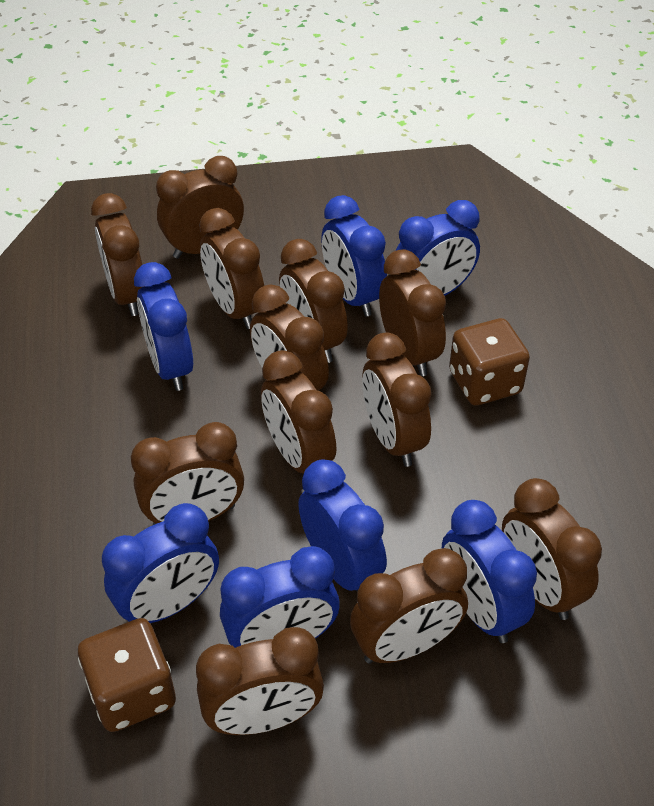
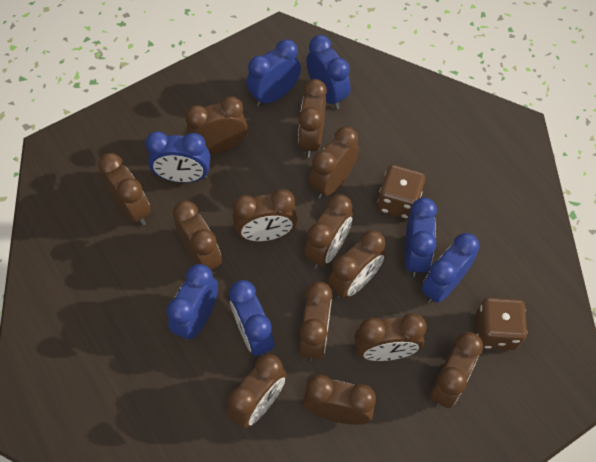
brown clock: [91,193,145,316] [131,422,244,525] [156,156,244,259] [196,627,324,735] [199,208,264,329] [250,284,329,391] [261,350,336,473] [279,239,348,363] [350,548,468,664] [362,332,432,467] [379,249,446,376] [502,478,602,620] = 12 -> [98,153,151,226] [173,201,222,275] [185,96,247,154] [227,354,287,428] [233,189,297,242] [298,79,327,157] [300,282,332,361] [303,375,376,425] [304,194,353,268] [309,127,359,199] [328,230,386,299] [354,313,426,361] [430,332,483,408] = 13

